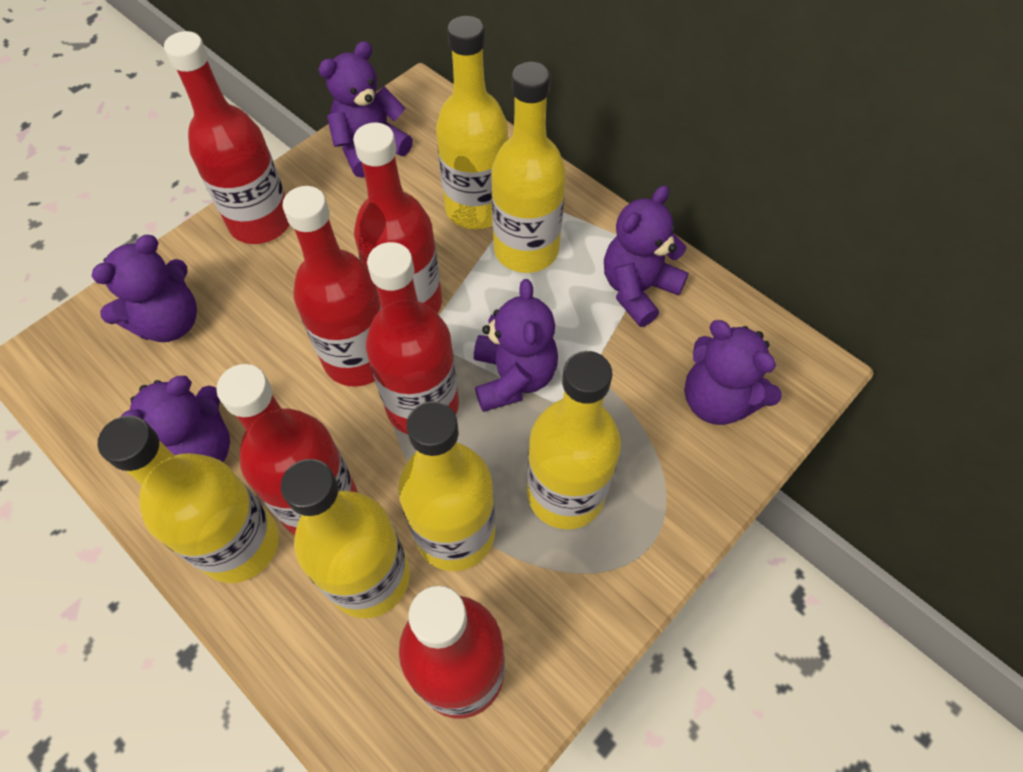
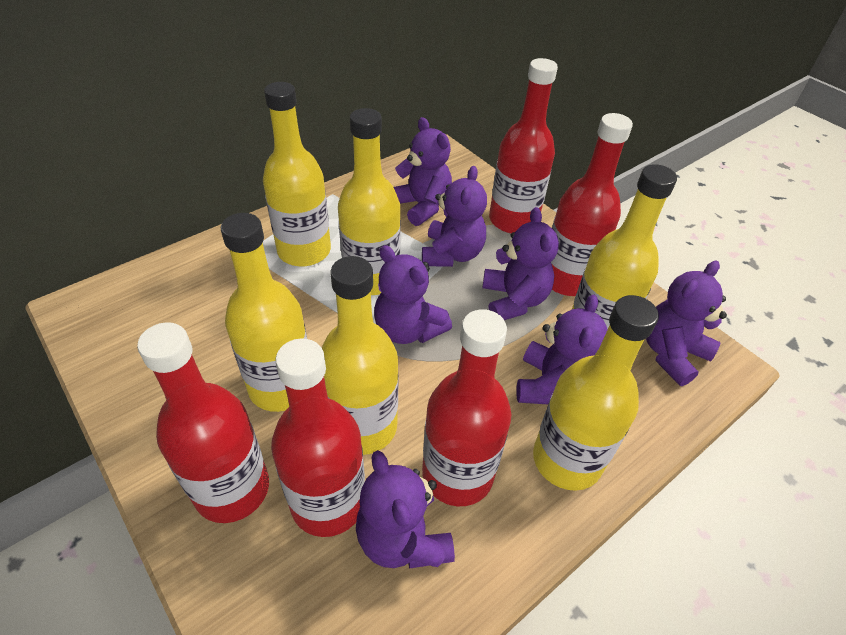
purple teddy bear: [91,235,197,342] [120,376,230,462] [319,41,413,178] [474,279,558,412] [604,185,689,327] [684,320,782,425] = 6 -> [356,450,455,569] [374,245,452,344] [393,117,452,226] [422,166,487,267] [482,207,559,320] [516,294,608,404] [646,261,727,386] = 7
red bottle: [164,31,290,244] [216,364,358,535] [282,186,381,387] [353,123,442,314] [366,242,459,434] [399,586,505,719] = 6 -> [137,322,269,523] [271,338,365,537] [422,309,511,506] [489,58,558,234] [551,113,633,296] = 5

